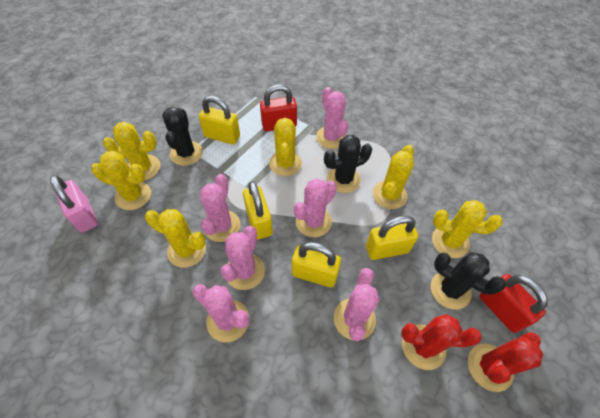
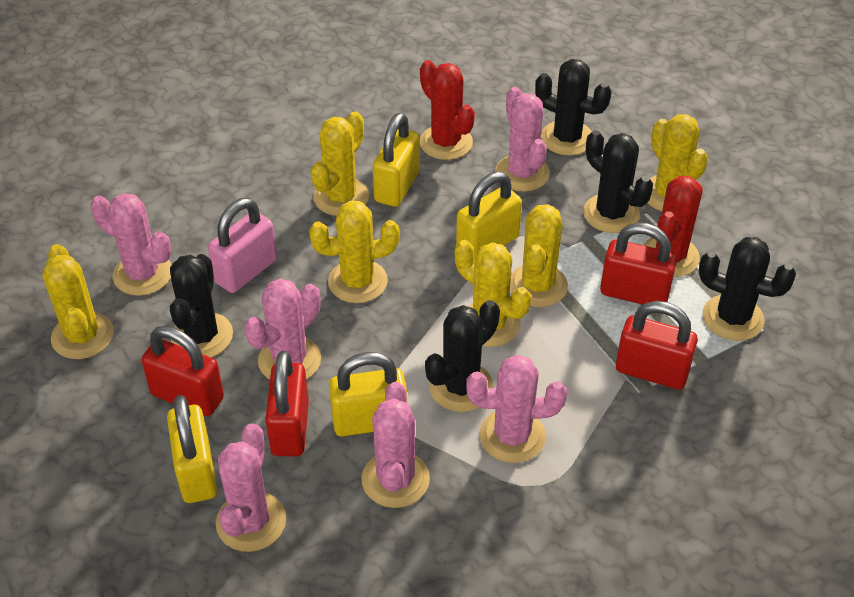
black cactus: [163,107,203,166] [324,135,372,193] [431,252,506,310] = 3 -> [170,254,233,357] [425,300,500,412] [535,59,612,156] [583,130,653,233] [699,237,796,341] = 5
red padlock: [260,84,297,131] [480,274,548,333] = 2 -> [141,326,224,416] [265,351,309,456] [600,223,677,304] [616,301,698,390] = 4

